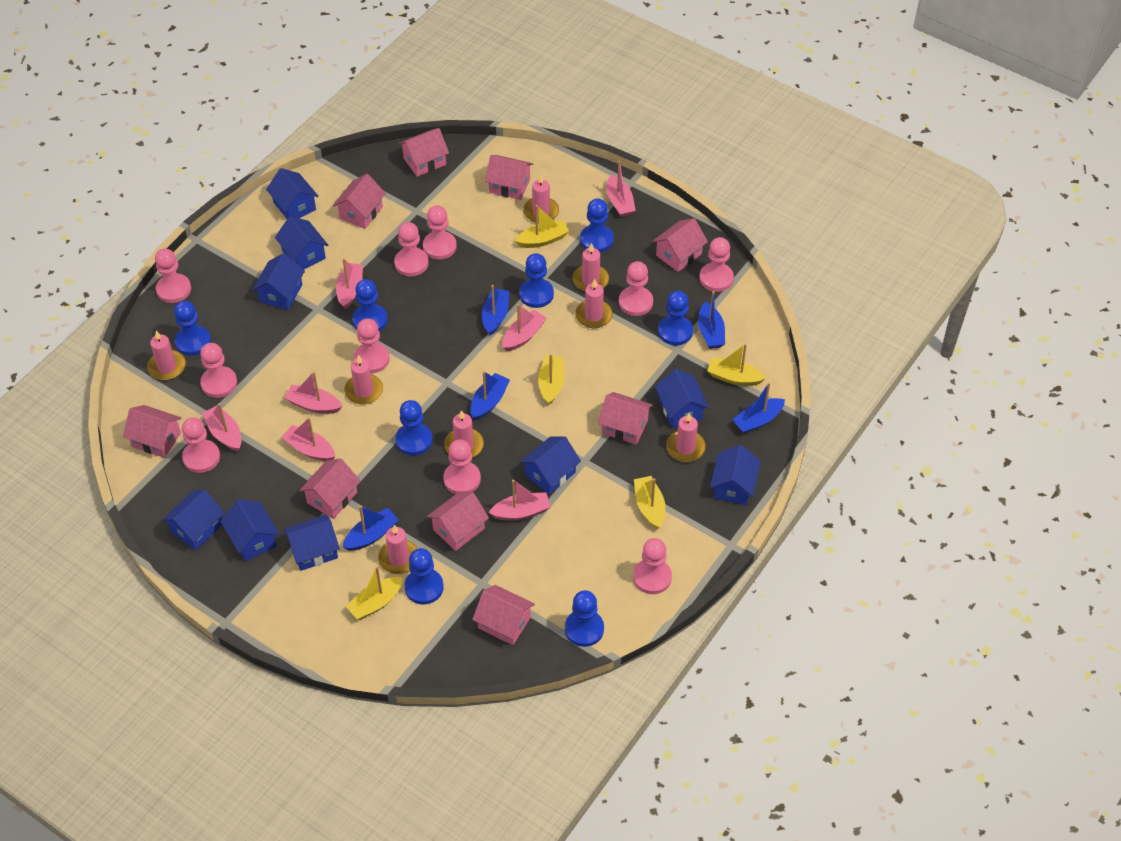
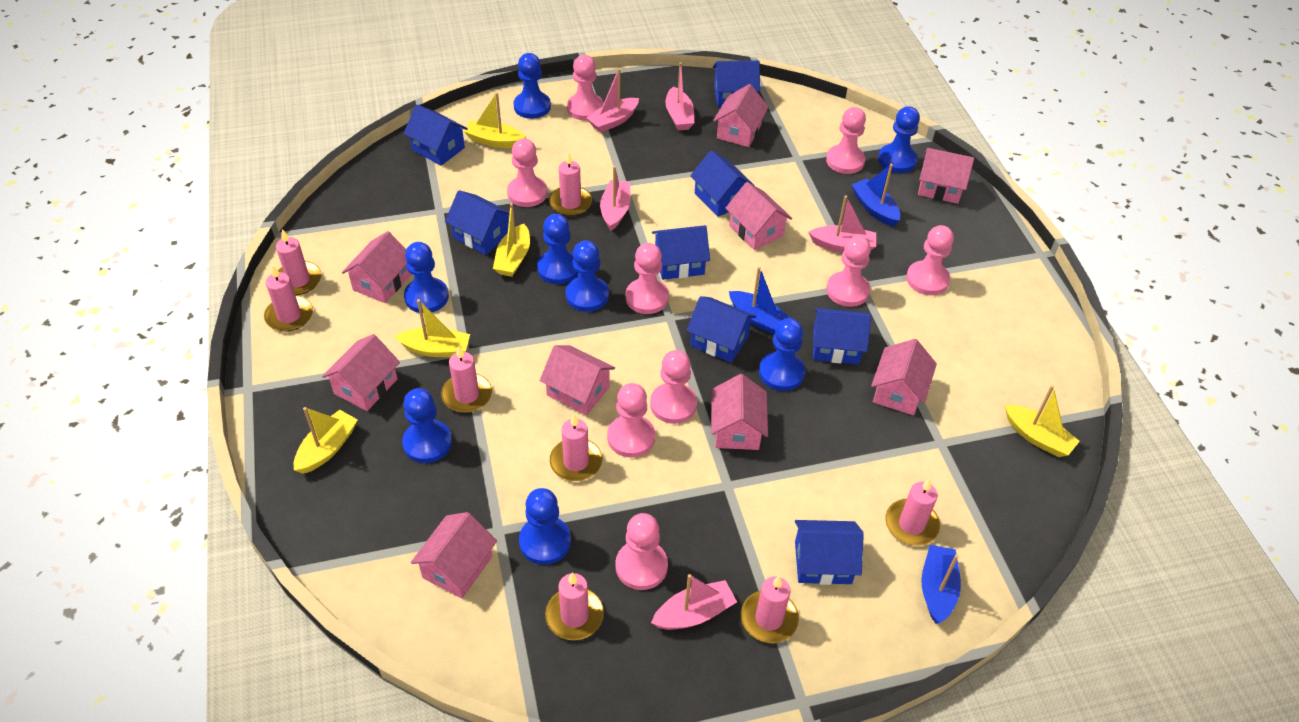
blue boat: [343,506,399,551] [470,371,510,420] [482,285,509,335] [698,291,725,349] [732,382,785,434] = 5 -> [729,266,791,335] [852,164,900,226] [921,545,961,624] = 3
blue house: [162,490,225,550] [221,500,279,561] [252,253,305,310] [266,168,319,219] [275,216,328,269] [283,514,340,571] [520,436,581,495] [655,369,709,428] [710,445,761,505] = 9 -> [403,105,468,166] [445,190,510,255] [652,225,710,280] [686,296,756,363] [690,150,755,217] [713,60,760,107] [795,520,864,585] [813,308,871,364] = 8
pink boat: [202,403,241,451] [281,418,335,461] [285,371,343,414] [336,258,363,309] [488,480,550,521] [502,304,547,351] [607,161,636,217] = 7 -> [587,68,639,133] [600,166,631,231] [651,574,737,630] [665,62,694,131] [808,195,876,252] = 5
pink pawn: [155,248,191,303] [182,417,220,473] [200,343,237,398] [354,318,390,373] [394,222,429,276] [423,205,457,260] [443,439,481,494] [619,261,653,316] [633,538,672,594] [699,237,734,292] = 10 -> [507,139,547,207] [567,55,604,121] [607,383,655,458] [616,513,668,590] [626,243,669,314] [650,350,697,424] [826,107,866,174] [826,236,871,307] [906,225,954,295] = 9

